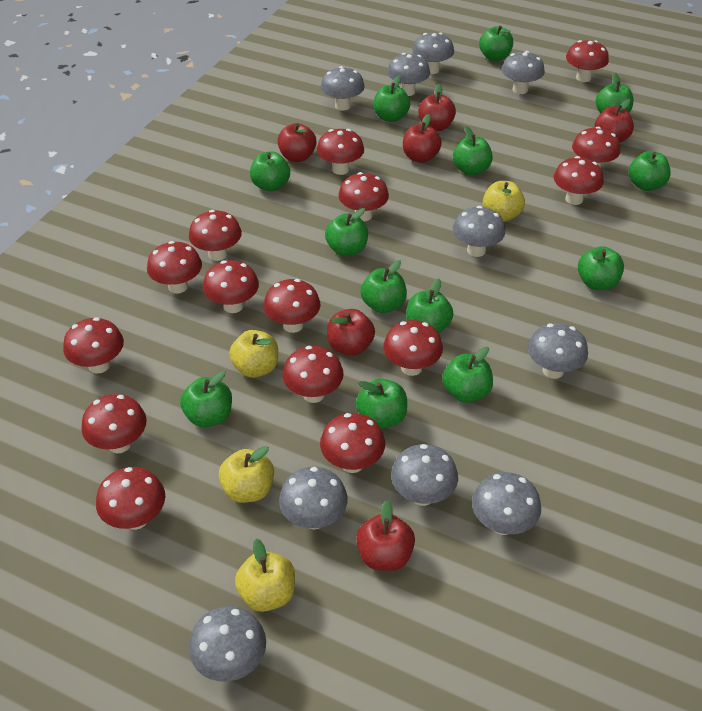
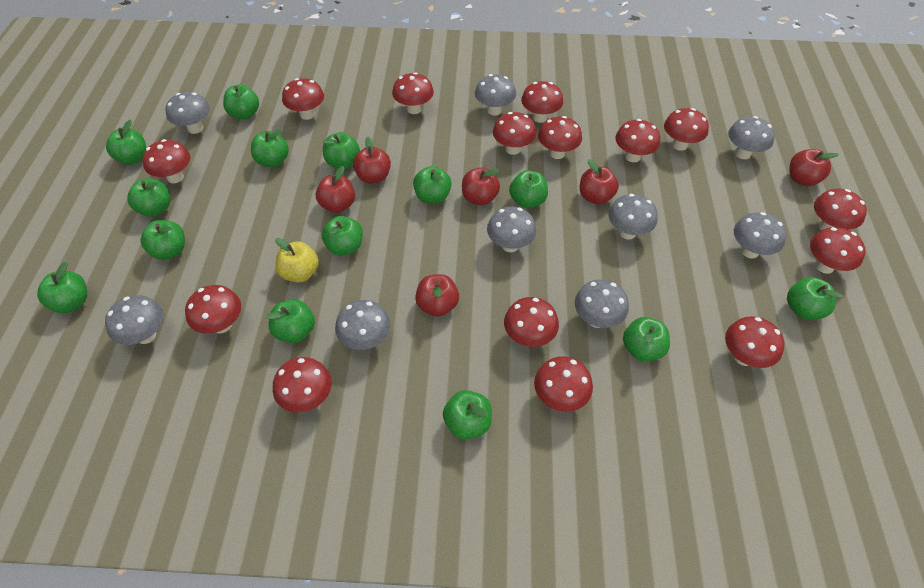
green apple: [180,371,232,427] [250,151,290,191] [325,208,368,256] [356,378,407,429] [361,260,407,313] [373,76,410,122] [406,279,453,333] [442,347,493,403] [453,126,493,176] [479,26,513,61] [578,246,624,290] [596,73,634,113] [629,151,671,191] = 13 -> [37,262,87,313] [106,120,146,165] [127,179,170,217] [140,220,185,260] [223,84,259,120] [251,130,289,167] [266,299,315,343] [322,216,363,256] [323,132,360,169] [413,166,452,204] [443,390,492,439] [509,170,548,208] [623,317,670,362] [787,277,842,320] = 14
grey mushroom: [189,606,266,682] [279,467,348,530] [321,66,365,111] [387,53,430,96] [391,444,458,506] [412,32,454,74] [453,206,505,257] [472,472,541,535] [501,51,545,94] [528,323,588,379] = 10 -> [105,295,164,345] [165,92,210,134] [335,300,390,350] [475,74,516,116] [487,206,537,252] [575,280,629,328] [608,194,658,239] [728,116,775,159] [734,212,786,258] = 9
yellow apple: [219,446,274,503] [229,330,278,378] [235,539,295,612] [483,181,525,222] = 4 -> [275,238,319,282] = 1

